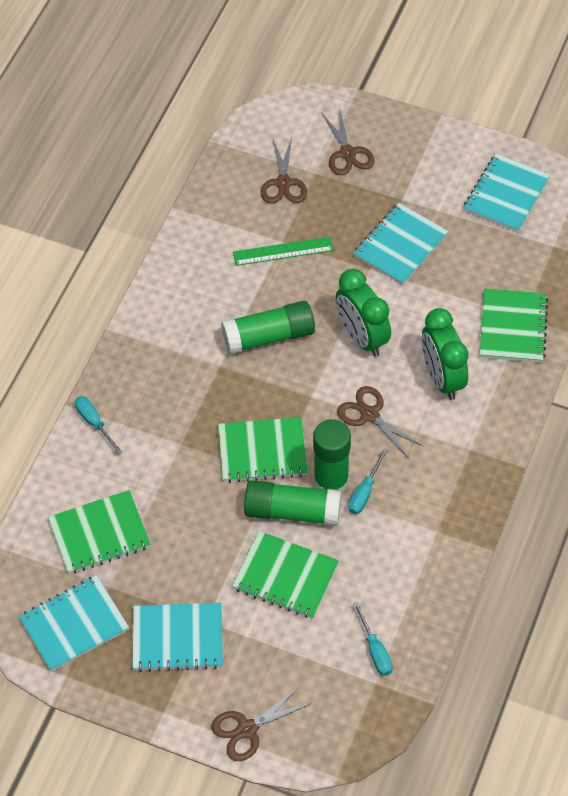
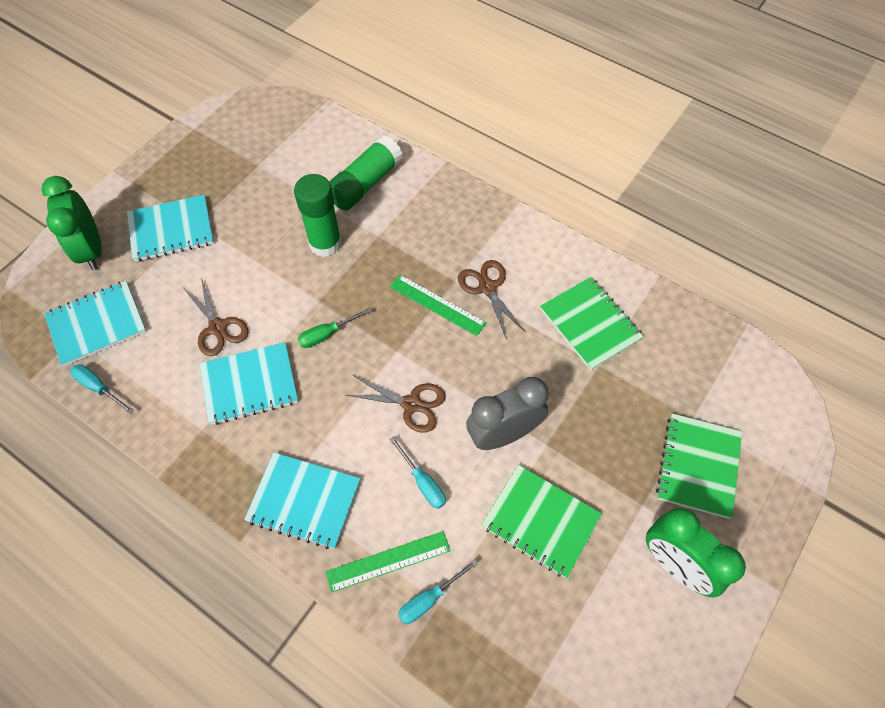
brown scissors: [211,686,312,761] [261,137,307,203] [321,111,375,175] [337,386,423,459] = 4 -> [184,278,249,356] [346,375,446,433] [458,260,526,338] = 3
green glue stick: [221,301,315,354] [244,480,341,526] [313,419,351,494] = 3 -> [294,174,342,257] [329,135,403,211] = 2
green notebook: [48,490,151,574] [218,417,308,483] [232,531,339,619] [480,288,548,363] = 4 -> [482,465,602,578] [540,277,644,370] [656,413,742,519] = 3
green ruler: [233,237,334,266] = 1 -> [326,531,450,593] [390,274,487,336] = 2
green screwdriver: none = 0 -> [298,307,372,348] = 1
grey clock: none = 0 -> [466,377,548,450] = 1

